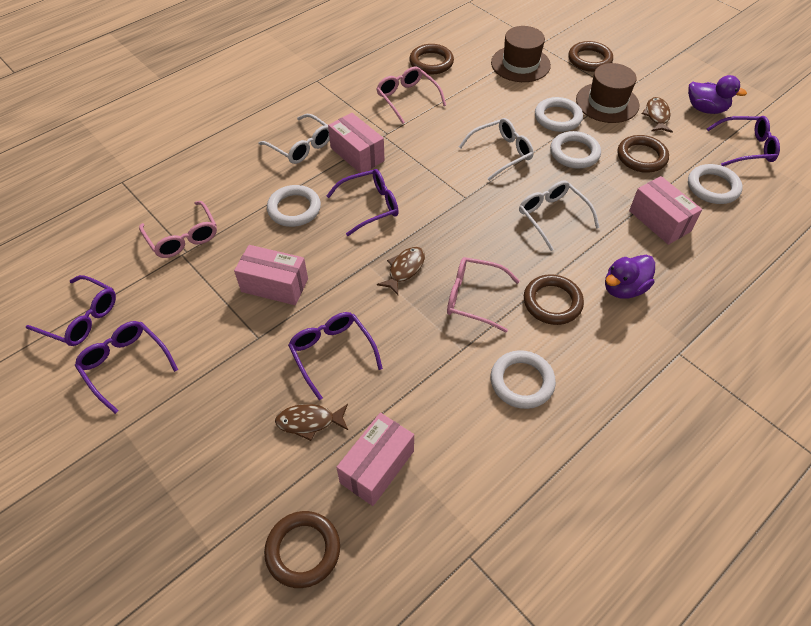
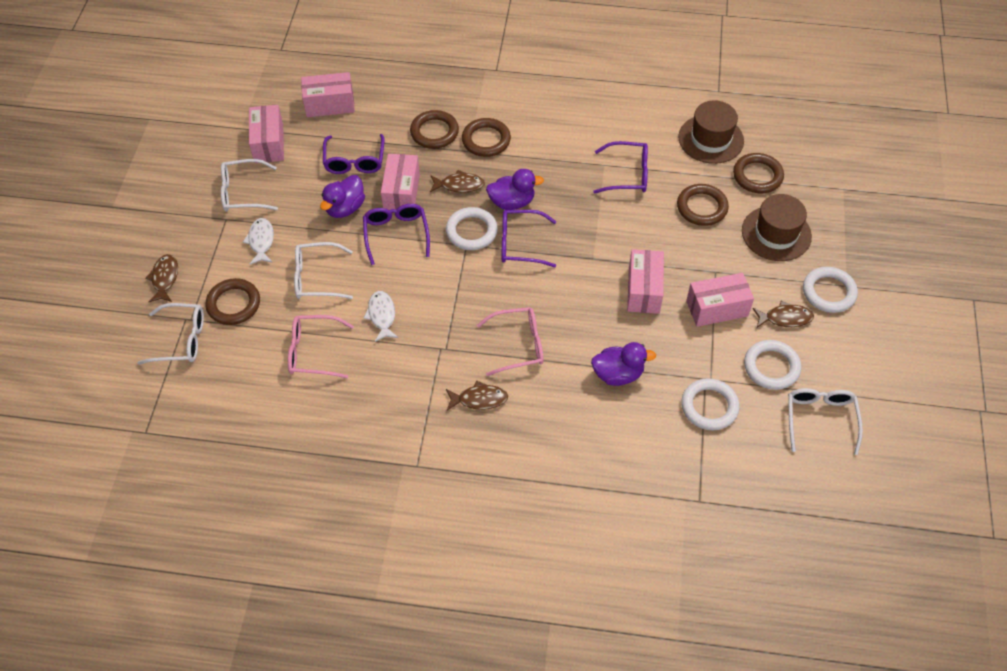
brown fish: [275,404,348,441] [377,247,425,295] [642,97,673,133] = 3 -> [146,254,178,302] [430,170,485,193] [446,380,508,411] [753,301,814,328] = 4
pink box: [234,245,308,305] [328,113,385,173] [336,413,414,506] [629,176,702,245] = 4 -> [249,105,284,163] [301,72,355,117] [381,154,420,210] [627,249,664,314] [686,273,754,327] = 5
pink glasses: [139,201,217,258] [376,67,446,124] [447,257,520,333] = 3 -> [288,315,354,378] [477,307,544,376] = 2
purple duck: [605,255,655,299] [688,75,747,114] = 2 -> [320,175,365,218] [486,169,544,210] [591,342,656,386] = 3
purple glasses: [25,275,116,346] [75,321,178,414] [288,312,383,400] [326,169,399,236] [707,116,780,166] = 5 -> [323,134,385,174] [363,204,430,265] [502,210,556,267] [593,141,648,194] = 4
white fish: none = 0 -> [243,218,274,265] [363,291,398,342] = 2
white glasses: [259,114,330,164] [459,118,534,181] [519,181,600,251] = 3 -> [137,303,204,365] [221,159,278,212] [294,242,353,299] [788,388,863,455] = 4
white ring: [267,185,321,227] [491,350,556,409] [535,97,583,132] [550,131,601,169] [688,164,743,204] = 5 -> [446,207,498,250] [681,378,740,430] [744,340,801,390] [803,267,858,313] = 4

